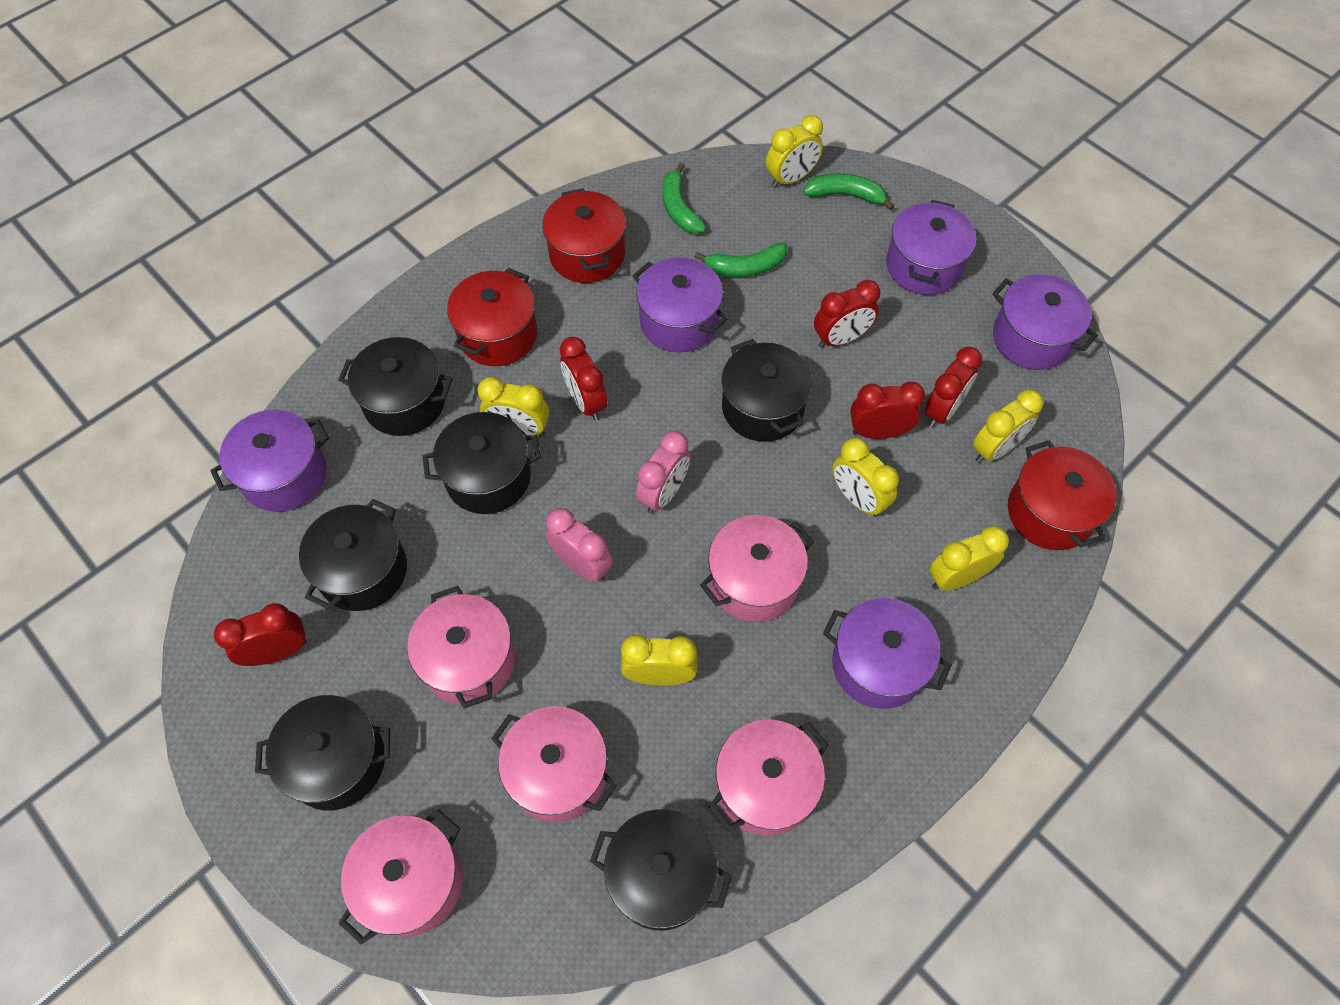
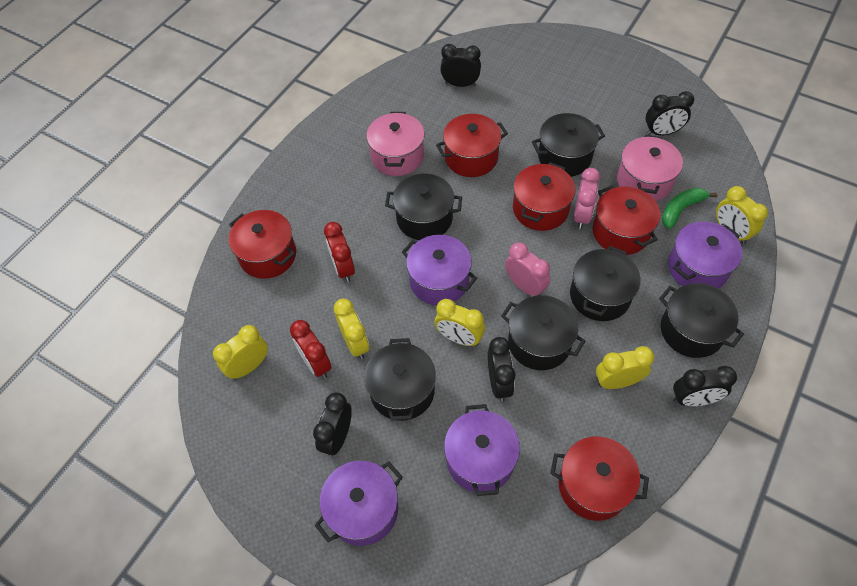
black clock: none = 0 -> [313,392,352,456] [440,44,481,87] [488,337,516,401] [645,91,694,136] [673,366,737,406] = 5
green banana: [663,163,706,234] [694,242,787,277] [803,174,894,210] = 3 -> [662,188,718,229] = 1
pink pot: [339,809,463,944] [407,586,515,709] [491,706,617,822] [700,515,814,622] [709,720,829,836] = 5 -> [366,112,425,176] [617,135,683,201] = 2
purple pot: [210,409,329,512] [633,257,728,352] [823,598,952,709] [886,200,976,295] [992,274,1098,370] = 5 -> [314,461,403,546] [402,235,477,305] [444,404,520,496] [668,222,742,289] = 4
red clock: [214,603,307,666] [560,337,607,421] [814,280,880,348] [850,382,925,439] [924,347,982,428] = 5 -> [290,320,332,378] [324,222,355,282] = 2
red pot: [447,268,537,366] [542,188,626,283] [1008,440,1116,550] = 3 -> [229,210,296,279] [436,114,508,177] [513,162,575,231] [550,436,649,521] [593,185,660,255] = 5
yellow clock: [477,377,549,437] [621,635,697,686] [766,115,823,188] [832,438,899,517] [930,526,1009,591] [973,390,1043,463] = 6 -> [213,325,268,379] [333,299,369,359] [435,299,485,346] [596,346,654,389] [716,186,768,244] = 5

